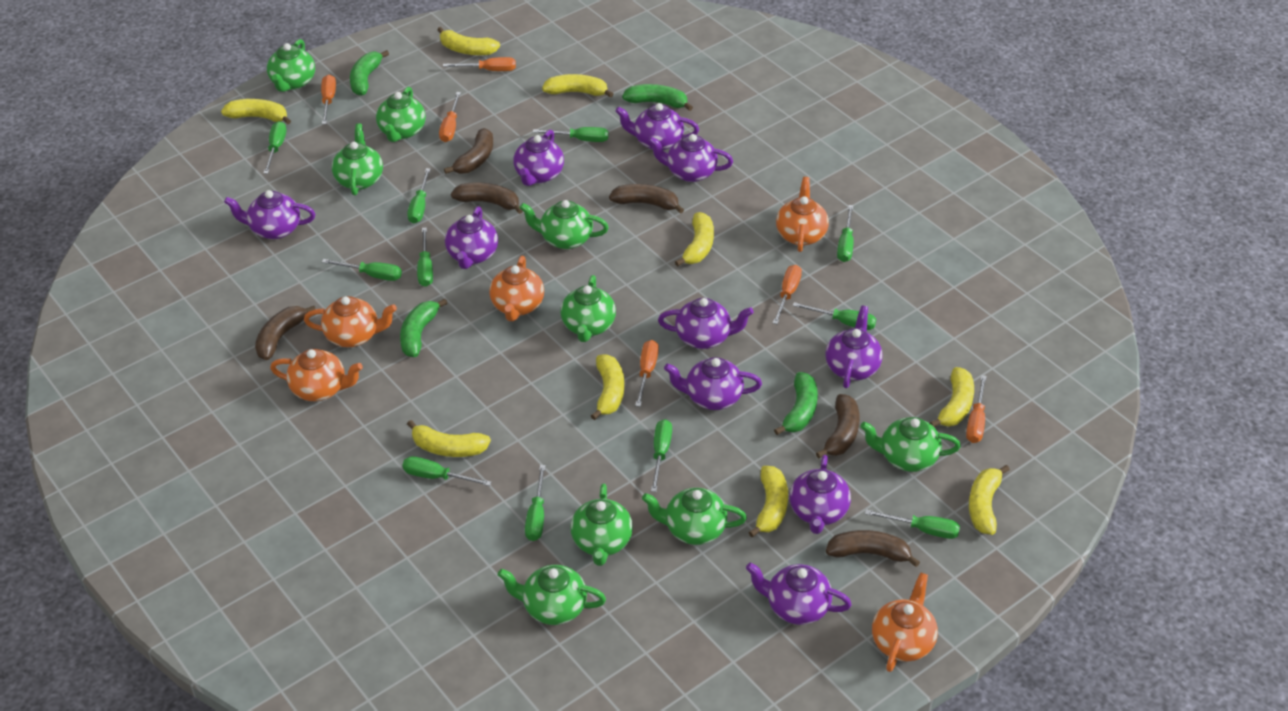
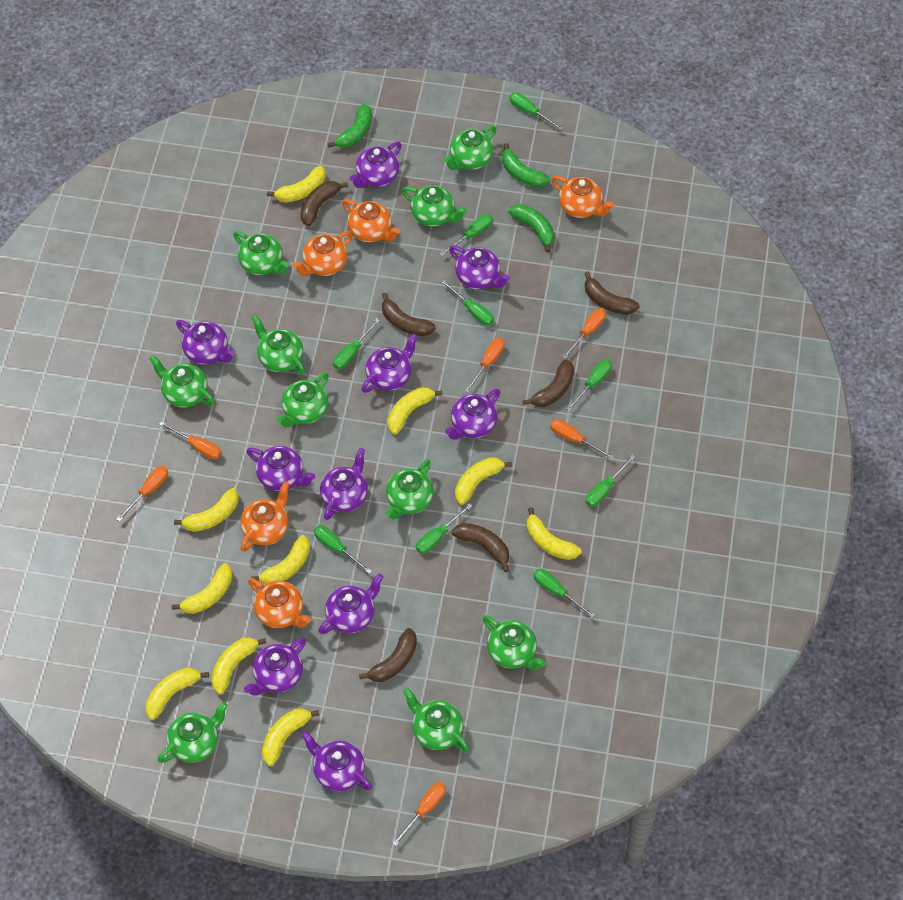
green banana: [350,50,389,96] [400,298,447,357] [622,84,693,111] [774,372,818,435] = 4 -> [328,104,372,148] [502,143,550,187] [508,204,554,253] = 3
green screwdriver: [263,121,286,174] [322,259,402,281] [402,456,491,486] [407,168,431,223] [417,228,433,287] [525,465,546,541] [533,127,609,142] [651,419,672,492] [793,302,876,330] [837,205,853,262] [865,509,960,539] = 11 -> [314,525,372,574] [333,318,380,370] [416,503,472,554] [440,214,493,256] [441,281,494,325] [510,92,563,131] [533,569,595,618] [567,359,612,411] [586,455,635,507] = 9
green teapot: [267,39,315,92] [332,123,383,195] [376,87,426,142] [497,565,606,625] [520,200,609,249] [560,275,616,342] [570,483,633,566] [642,488,747,545] [860,417,961,472] = 9 -> [149,355,214,407] [158,702,228,763] [233,231,289,275] [252,315,305,375] [277,373,329,427] [386,459,434,520] [402,185,467,227] [403,688,469,752] [444,125,497,170] [483,615,545,670] = 10
yellow banana: [221,99,291,124] [407,420,491,457] [437,27,500,55] [542,74,614,98] [591,354,624,420] [675,212,714,267] [748,466,788,537] [930,367,974,427] [969,465,1010,535] = 9 -> [145,668,209,720] [172,563,233,614] [174,488,239,532] [211,637,266,695] [251,535,310,584] [262,708,319,766] [267,166,326,203] [388,387,443,435] [455,457,512,505] [527,507,581,560] = 10

